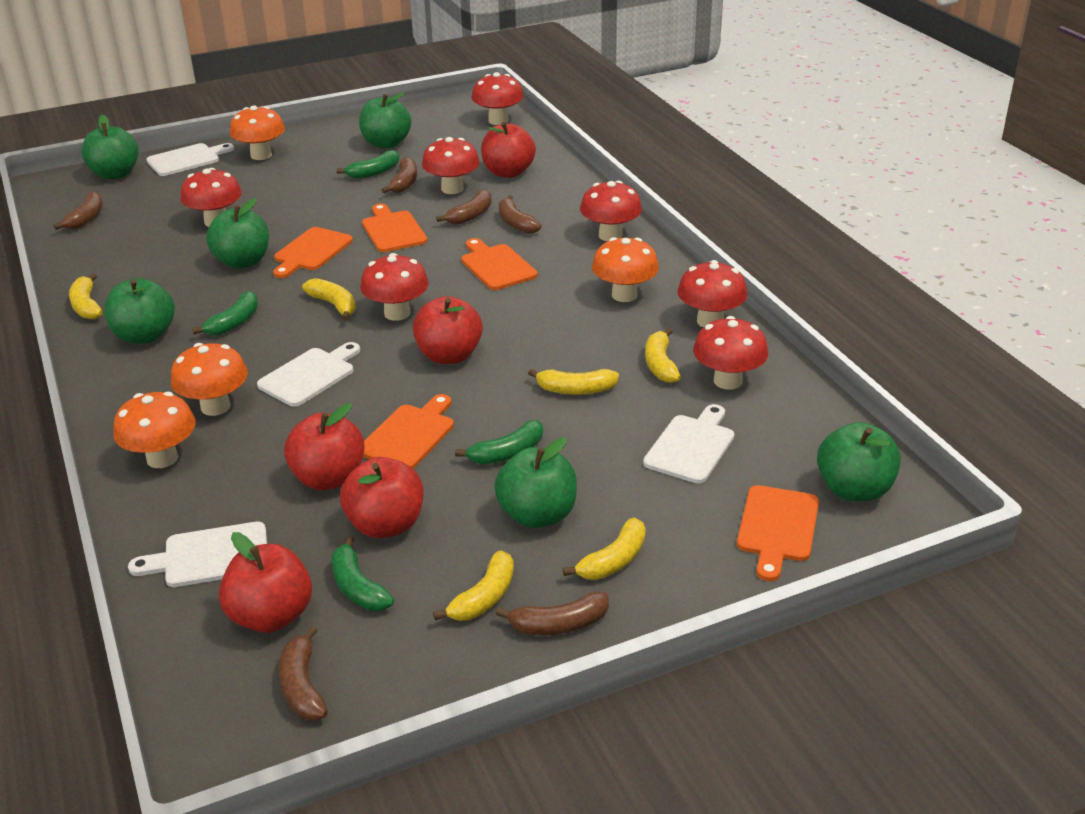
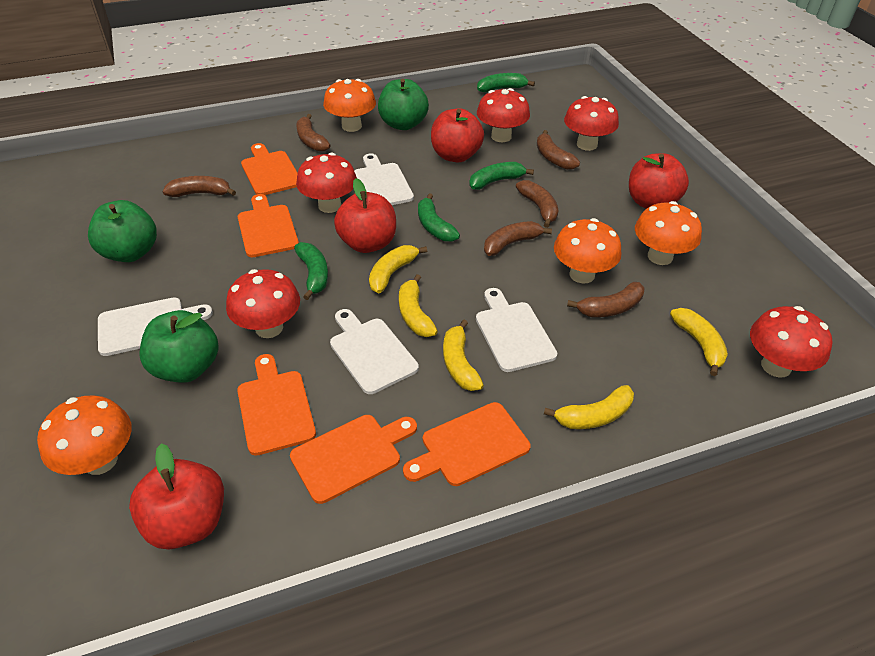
green apple: [81,115,139,180] [104,278,175,344] [206,198,269,269] [359,92,411,148] [494,437,577,528] [817,422,901,502] = 6 -> [88,200,157,262] [140,310,219,383] [378,79,429,130] = 3
red apple: [219,532,312,633] [284,403,364,490] [340,457,423,538] [413,296,483,364] [481,122,536,178] = 5 -> [129,443,224,549] [334,178,396,253] [431,108,484,162] [629,153,689,209] = 4
red mushroom: [181,168,242,227] [360,253,429,321] [422,137,480,194] [472,72,524,125] [580,181,642,241] [678,260,748,327] [693,316,768,390] = 7 -> [226,269,300,338] [296,153,357,213] [477,88,530,142] [564,96,619,151] [750,306,833,378] = 5
yellow banana: [69,273,102,319] [302,278,356,321] [433,550,514,621] [528,368,619,395] [563,518,646,580] [645,328,681,383] = 6 -> [369,245,427,294] [399,274,438,337] [443,320,484,391] [544,385,634,429] [670,308,728,376] = 5

